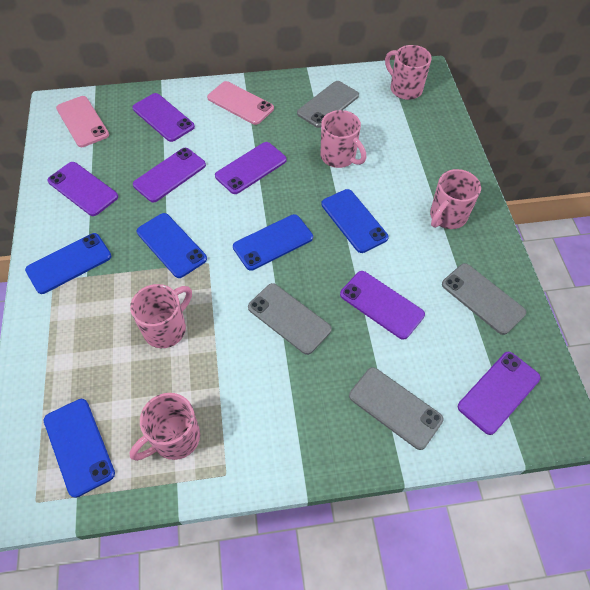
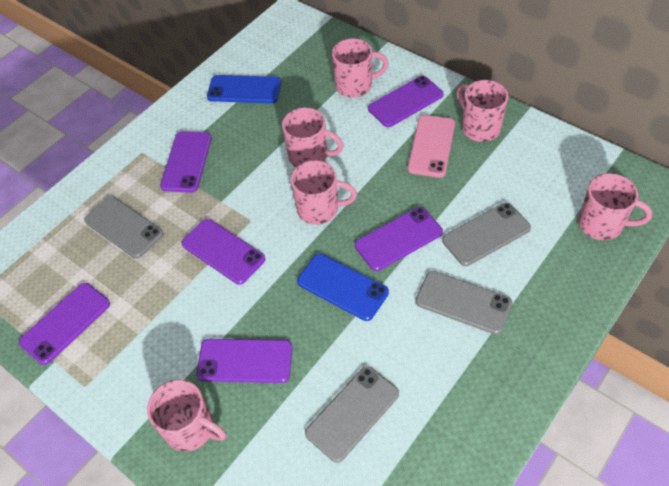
blue phone: [25,233,111,294] [44,399,115,498] [137,213,207,278] [233,214,313,271] [321,189,389,253] = 5 -> [207,75,281,103] [297,254,389,321] = 2
pink mug: [130,284,192,348] [130,393,200,461] [321,110,366,168] [385,45,432,100] [430,169,481,229] = 5 -> [147,379,226,452] [282,107,344,167] [291,160,357,225] [332,38,389,98] [456,80,508,142] [578,173,653,240] = 6
pink phone: [56,96,109,147] [207,81,274,125] = 2 -> [408,115,455,178] = 1

